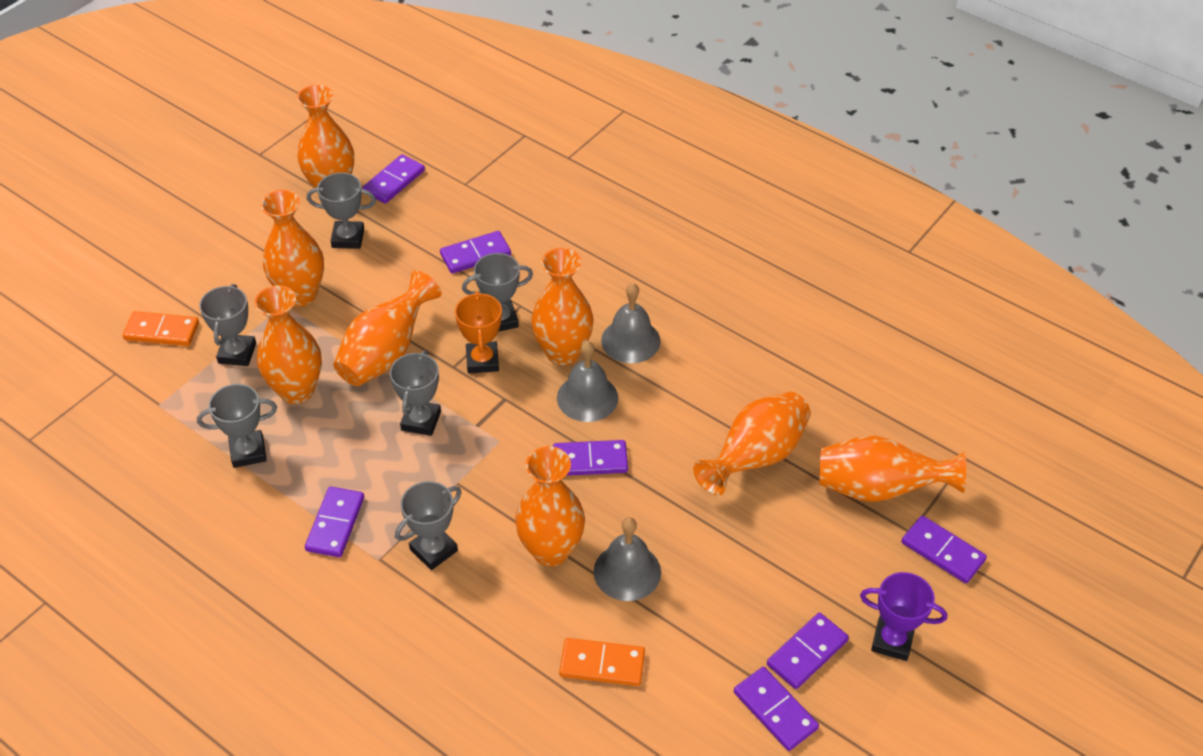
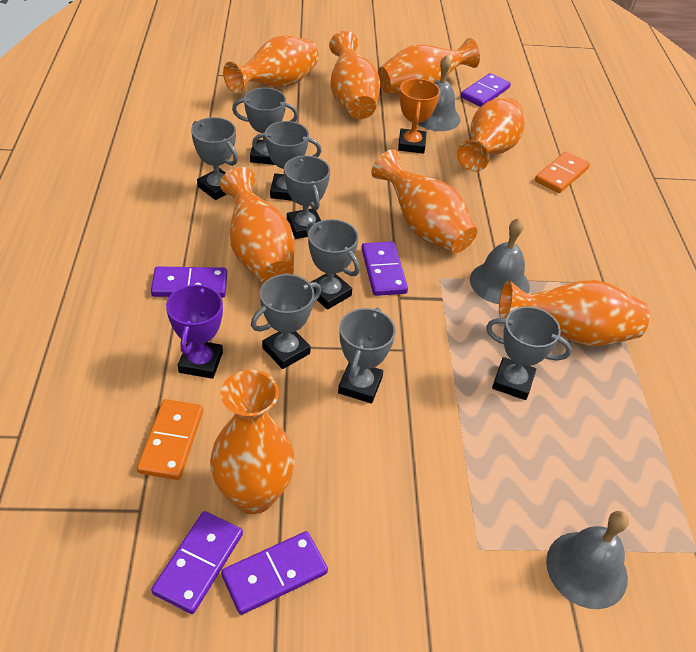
grey trophy: [197,384,277,468] [199,284,256,366] [307,172,376,249] [390,351,441,436] [395,481,462,570] [462,253,533,332] = 6 -> [191,117,238,200] [232,88,298,165] [251,274,321,369] [252,121,322,201] [284,156,330,239] [306,219,360,310] [338,307,396,403] [486,306,572,400] = 8
purple domino: [305,487,364,557] [362,154,425,204] [440,231,511,274] [553,440,628,476] [734,667,819,751] [767,613,849,689] [901,515,987,583] = 7 -> [151,266,227,298] [151,511,243,614] [221,531,328,615] [361,242,408,296] [461,73,511,107] = 5

